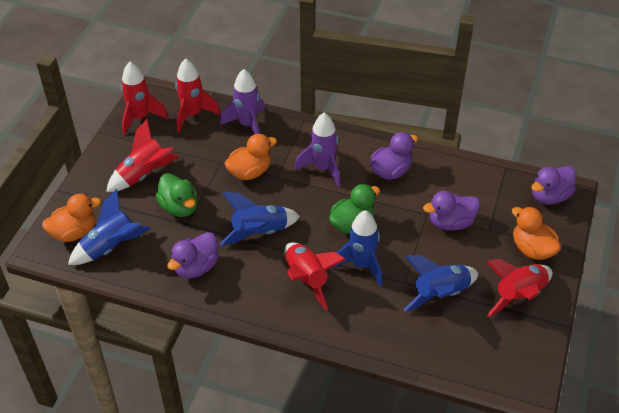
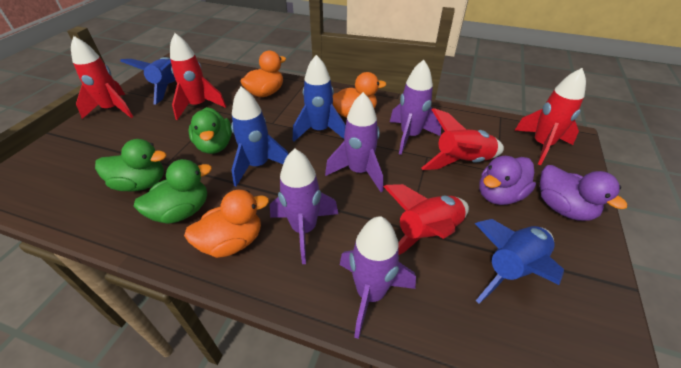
green duck: [156,173,197,217] [329,184,380,234] = 2 -> [95,139,166,192] [134,159,212,224] [188,107,232,154] = 3
purple duck: [167,232,219,279] [370,132,418,180] [423,191,480,231] [531,166,576,205] = 4 -> [479,156,536,205] [540,165,628,221] = 2
purple rocket: [220,69,265,134] [295,113,340,187] = 2 -> [270,148,338,264] [325,92,383,192] [340,216,416,339] [390,60,441,155] = 4

